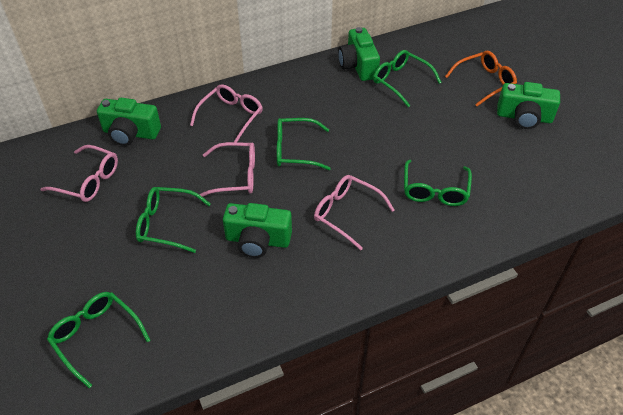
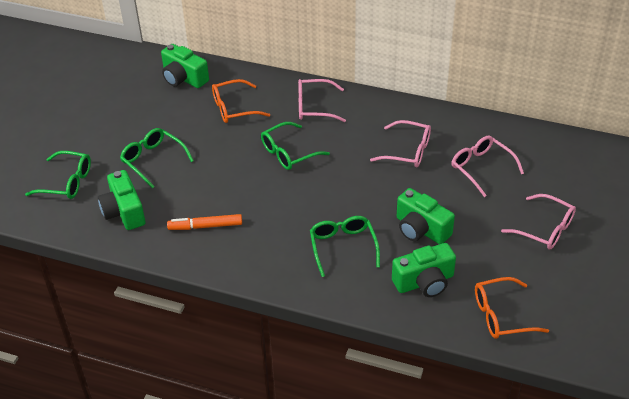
green glasses: [47,292,150,388] [136,187,211,253] [277,118,331,170] [373,50,442,107] [404,160,472,206] = 5 -> [25,151,91,199] [120,128,194,189] [261,122,330,170] [310,216,380,277] = 4
orange glasses: [445,51,517,106] = 1 -> [212,79,270,123] [475,277,549,339] = 2
orange marker: none = 0 -> [167,214,242,230] = 1

